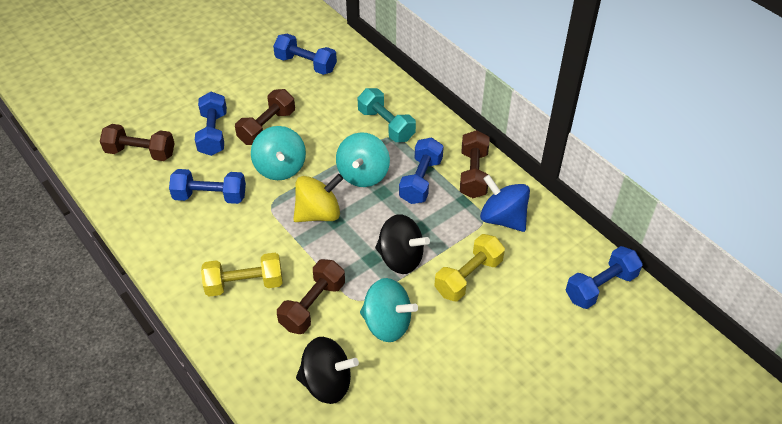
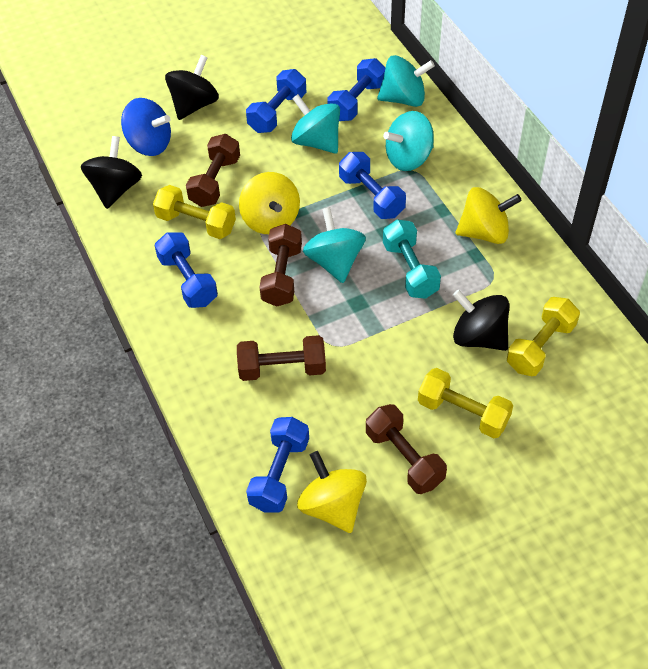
black spinning top: [296,337,359,404] [375,214,430,274] = 2 -> [81,136,142,209] [165,55,219,120] [453,290,510,351] = 3
turquoise spinning top: [251,126,306,180] [336,132,390,187] [360,278,418,342] = 3 -> [291,94,340,154] [303,207,366,283] [377,55,435,107] [383,111,434,171] = 4
yellow dumbbell: [201,253,283,297] [434,234,505,301] = 2 -> [153,185,236,239] [418,368,513,438] [507,297,580,376] = 3
yellow spinning top: [293,174,343,222] = 1 -> [239,172,300,234] [297,451,367,533] [456,187,522,244] = 3

